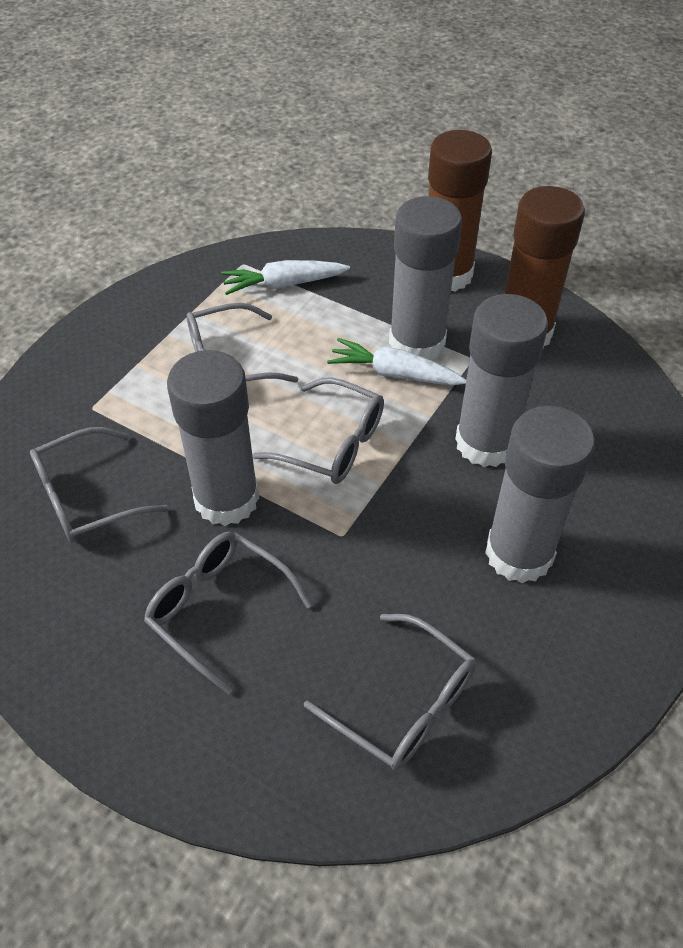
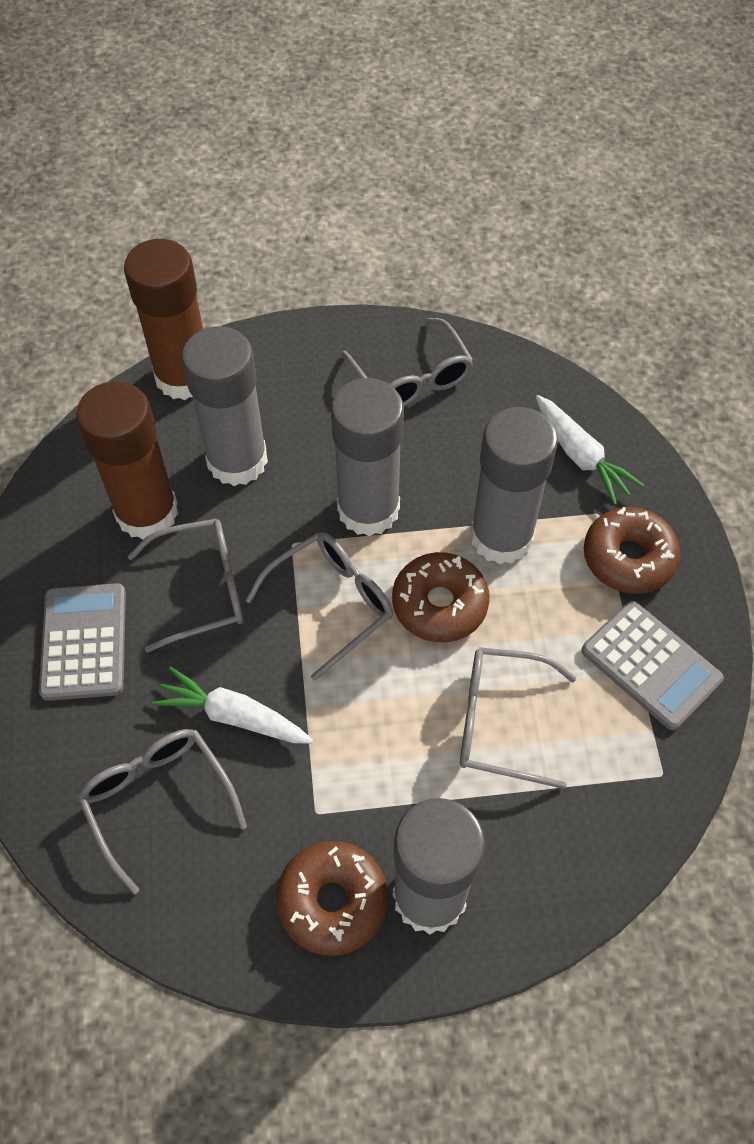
brown donut: none = 0 -> [276,841,388,956] [392,552,490,642] [584,507,681,594] = 3
grey calculator: none = 0 -> [39,583,126,701] [582,601,724,730] = 2

